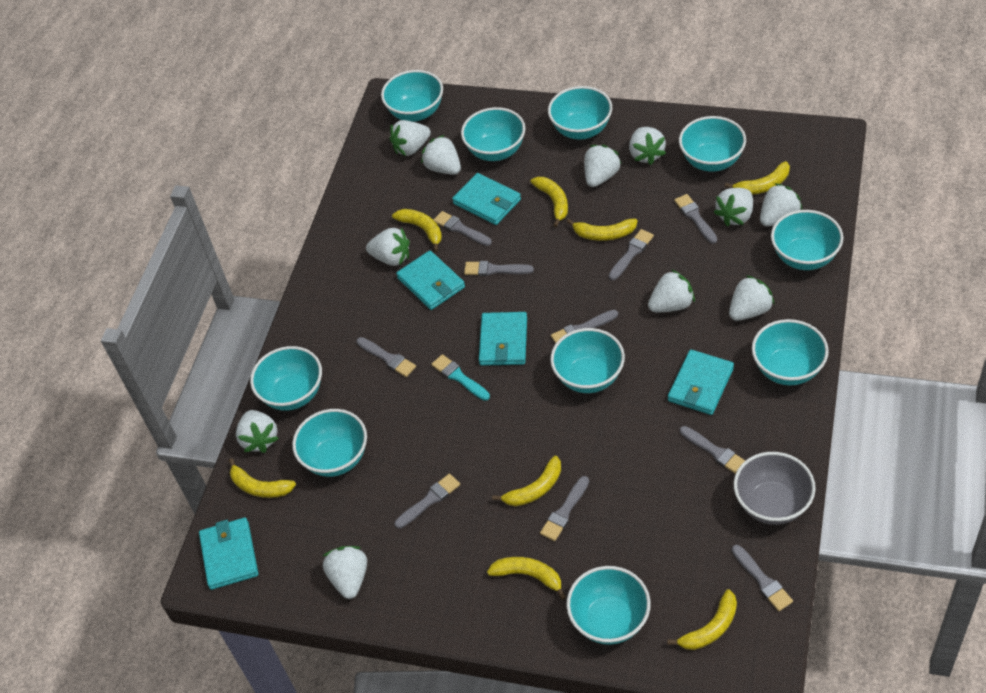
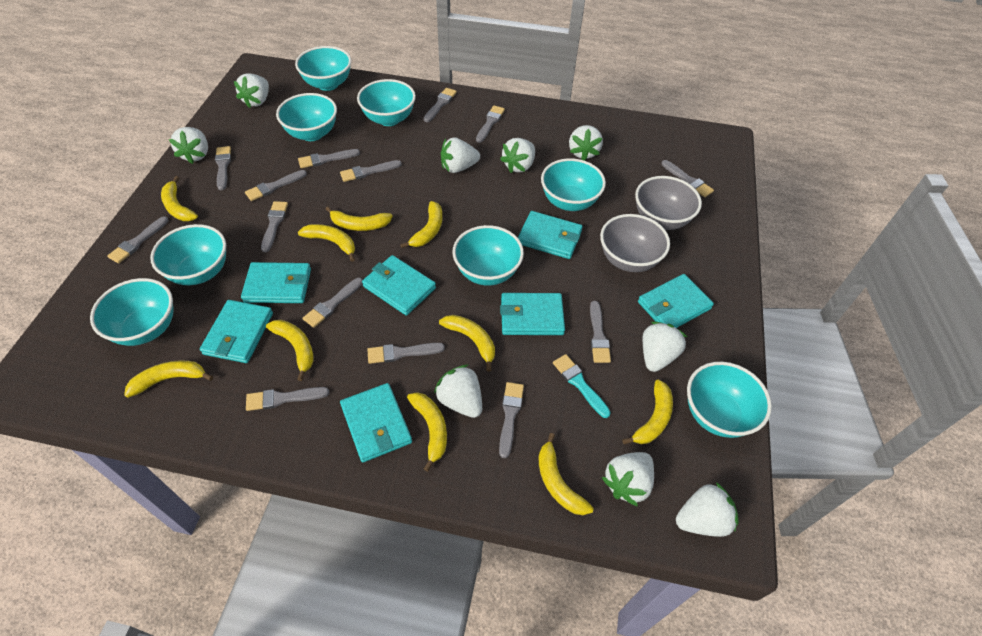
grey bowl: [734,452,816,525] = 1 -> [600,214,670,272] [635,176,702,230] = 2
grey brush: [357,337,416,377] [395,474,460,529] [434,211,492,246] [464,261,534,276] [540,476,589,541] [551,310,618,343] [609,229,654,280] [674,194,717,244] [680,426,745,474] [732,545,793,611] = 10 -> [107,216,169,264] [215,146,231,190] [245,170,307,201] [246,387,329,411] [261,201,288,252] [298,149,360,168] [303,278,363,328] [340,160,402,182] [367,343,445,364] [423,88,457,122] [476,106,505,143] [499,382,524,458] [590,301,611,363] [661,160,714,197] = 14
turquoise bowl: [250,346,322,411] [292,409,367,477] [381,70,443,122] [461,107,525,161] [548,86,612,140] [550,328,625,393] [566,566,651,645] [679,116,746,172] [752,319,829,385] [771,210,844,270] = 10 -> [90,278,173,346] [150,224,226,285] [276,93,337,141] [295,46,351,91] [357,79,416,126] [452,225,524,286] [541,158,606,211] [687,362,772,438] = 8
turquoise wallet: [199,518,258,590] [396,251,465,310] [452,173,521,225] [479,312,527,366] [668,350,734,415] = 5 -> [200,300,273,363] [241,262,311,303] [340,383,412,462] [362,255,436,316] [500,293,565,335] [518,211,583,259] [638,274,714,328] = 7
white strawberry: [236,410,279,453] [323,546,367,599] [366,227,410,266] [390,120,431,156] [421,135,461,175] [584,145,622,187] [629,127,666,165] [648,269,695,312] [714,188,753,226] [729,275,775,321] [760,183,803,226] = 11 -> [169,127,208,164] [234,73,269,108] [434,365,482,418] [441,137,480,173] [500,138,535,173] [569,125,603,161] [602,452,654,507] [643,321,687,372] [676,482,739,537] = 9
yellow banana: [229,458,296,498] [392,209,442,252] [487,557,566,600] [492,456,561,506] [530,177,568,227] [567,219,638,241] [667,589,737,650] [725,161,790,195] = 8 -> [124,360,213,398] [161,176,198,221] [266,320,314,381] [298,224,355,262] [326,207,393,231] [400,201,442,248] [407,392,447,472] [439,315,495,371] [539,433,594,515] [622,380,673,444] = 10

